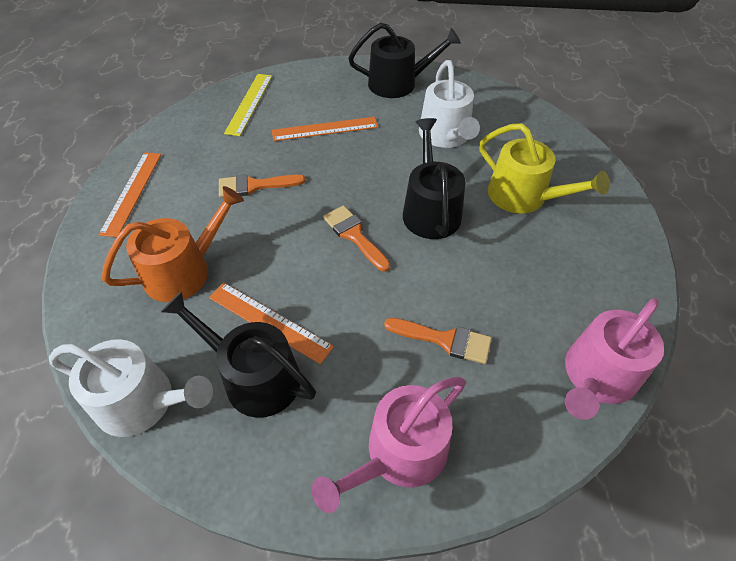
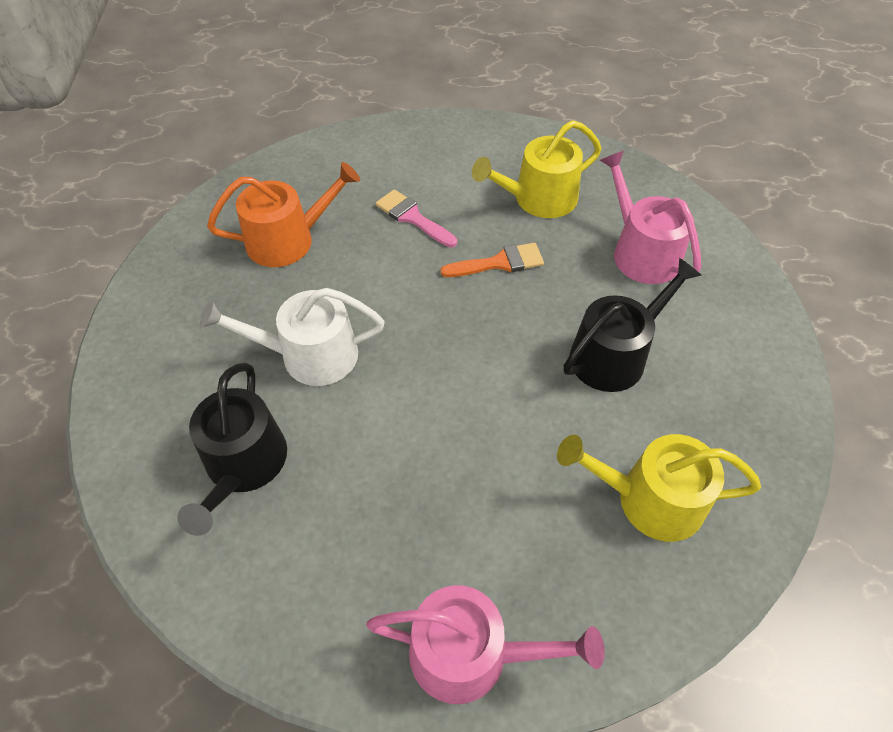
black watering can: [161,291,316,418] [348,23,461,98] [403,118,466,239] = 3 -> [177,363,287,536] [563,258,702,392] = 2
orange brush: [219,174,305,198] [323,205,390,272] [384,318,492,364] = 3 -> [441,243,544,277] = 1
orange ruler: [98,152,161,237] [209,283,334,364] [272,117,378,141] = 3 -> none = 0
pink brush: none = 0 -> [376,189,457,248] = 1
white watering can: [49,339,213,437] [419,60,480,148] = 2 -> [200,288,385,386] = 1
yellow ruler: [224,74,272,136] = 1 -> none = 0
yellow watering can: [479,123,610,214] = 1 -> [472,120,602,218] [557,434,761,542] = 2

